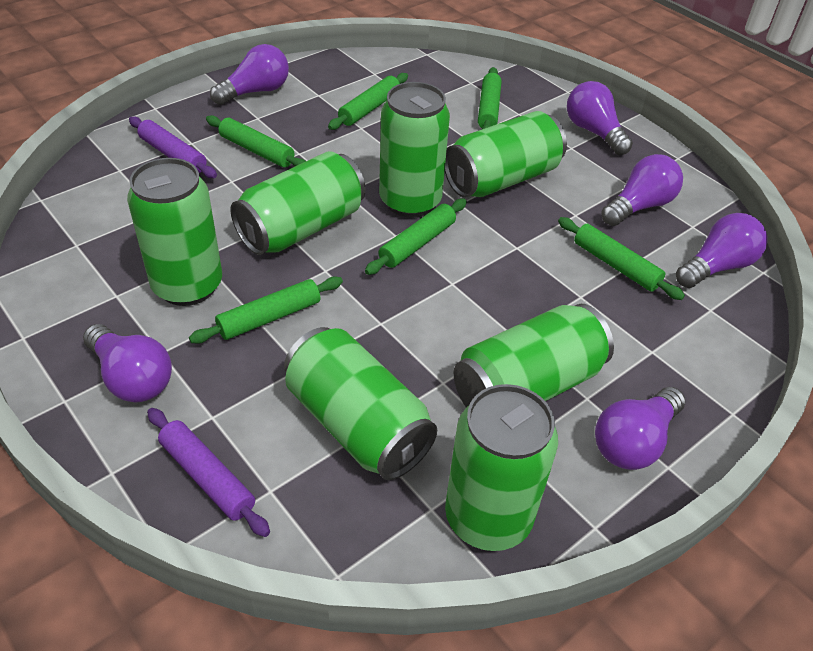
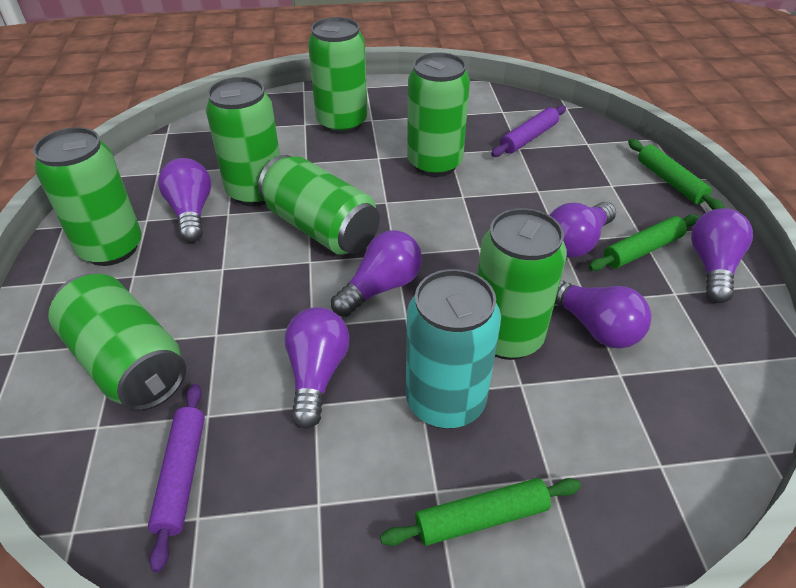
green rolling pin: [189,276,343,344] [206,115,306,167] [328,73,408,130] [365,199,467,275] [478,67,502,129] [558,217,685,300] = 6 -> [380,478,581,546] [589,214,699,271] [628,139,725,210] = 3
turquoise can: none = 0 -> [406,269,501,429] = 1

